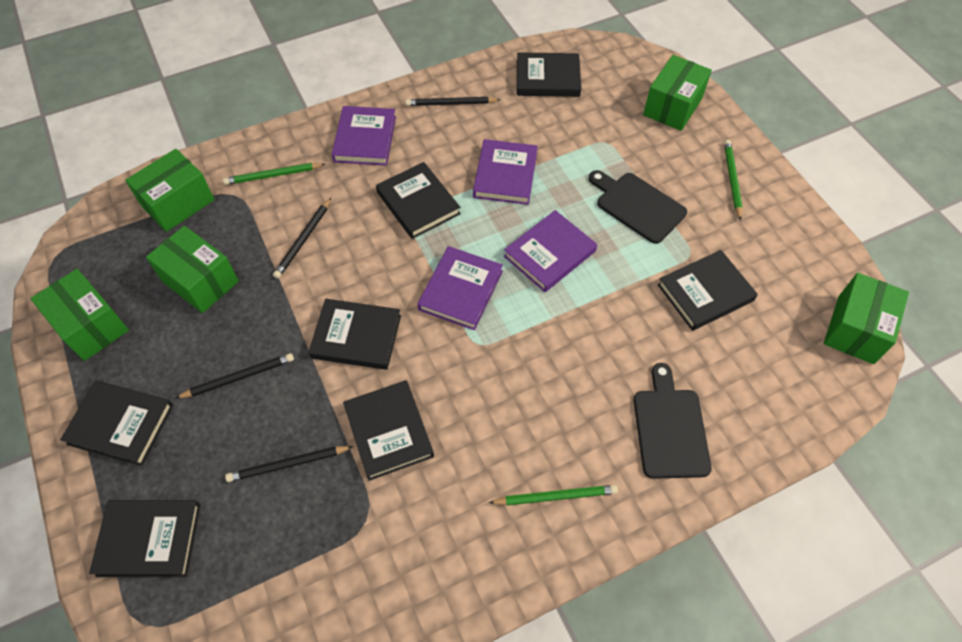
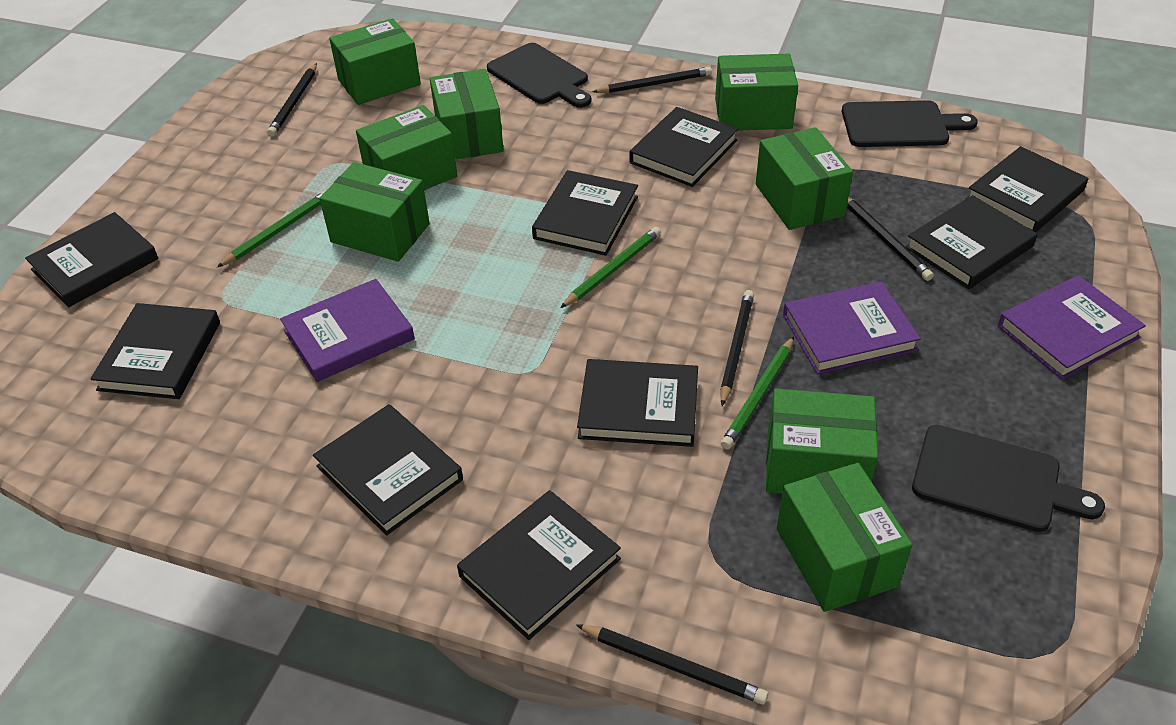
black book: [60,380,173,466] [89,500,200,577] [308,299,401,370] [343,380,434,481] [376,162,461,239] [517,52,581,97] [658,250,758,331] = 7 -> [25,212,159,307] [90,303,220,399] [313,404,463,535] [457,490,621,640] [532,170,638,256] [577,359,698,447] [630,107,738,187] [905,195,1037,289] [966,146,1088,232] = 9
black cutting board: [589,170,687,244] [633,363,712,479] = 2 -> [487,43,591,108] [842,100,978,147] [912,425,1105,532] = 3
black pencil: [176,353,294,398] [225,446,353,482] [273,198,331,279] [405,97,501,106] = 4 -> [267,63,317,136] [576,624,768,705] [592,67,712,93] [720,290,754,406] [847,197,934,281] = 5
green box: [31,269,129,361] [125,149,215,232] [146,226,239,313] [643,55,712,131] [824,273,909,364] = 5 -> [320,162,430,262] [329,18,421,105] [356,105,458,190] [430,69,504,160] [715,54,798,130] [756,127,853,230] [766,388,878,494] [777,463,912,612] = 8
purple book: [331,106,396,166] [418,246,503,330] [473,139,538,205] [504,210,597,292] = 4 -> [280,279,415,382] [783,282,921,374] [998,275,1146,380] = 3

